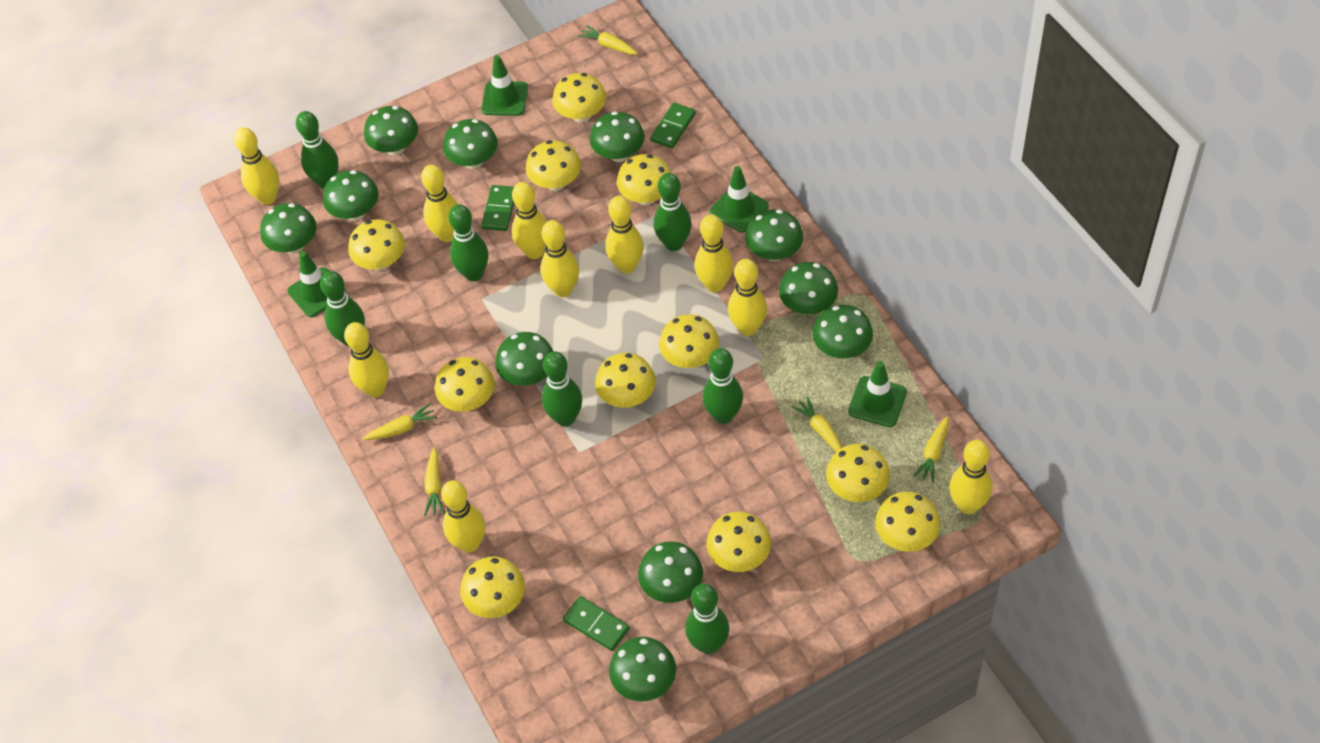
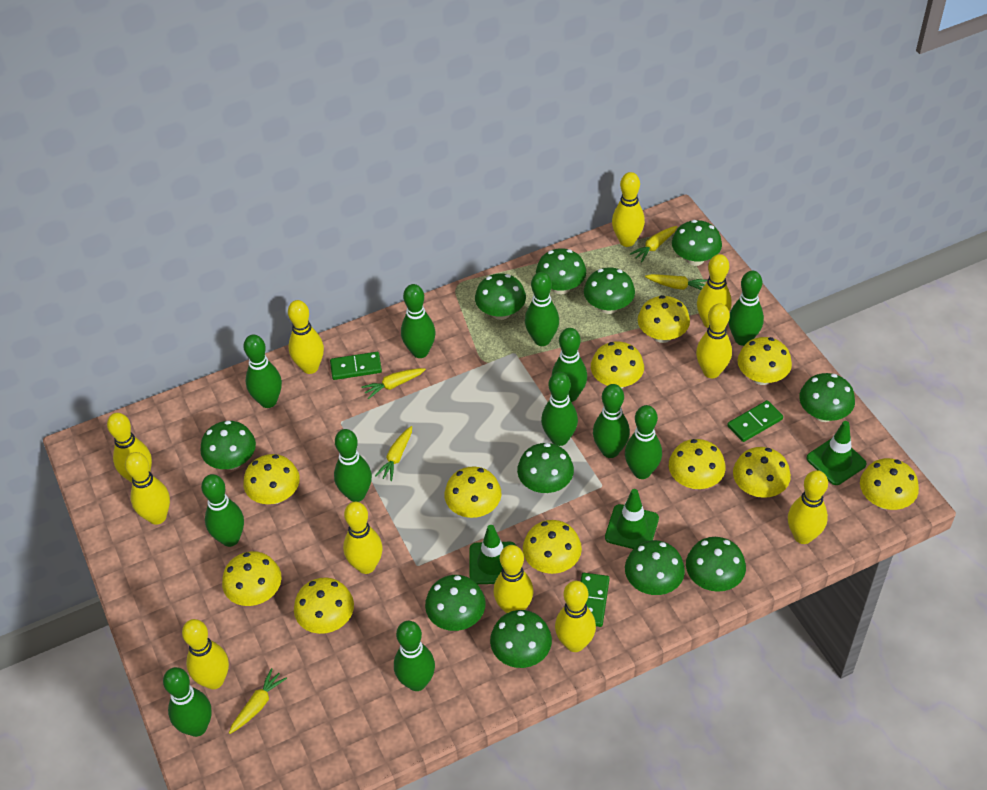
green bowling pin: [296,111,339,189] [320,271,365,347] [448,204,488,282] [542,351,582,426] [654,173,692,251] [685,584,729,654] [702,348,743,424] = 7 -> [163,667,212,737] [201,474,244,547] [243,334,282,408] [334,429,372,502] [394,621,435,691] [401,284,435,358] [525,272,559,346] [541,372,578,446] [552,328,587,402] [593,384,630,458] [625,405,662,479] [729,271,764,346] = 12
green traffic cone: [288,251,347,317] [481,55,528,116] [710,166,768,233] [848,361,907,427] = 4 -> [470,525,516,584] [605,489,659,549] [807,421,867,485] = 3
yellow bowling pin: [234,127,279,205] [344,322,389,397] [421,164,458,242] [441,480,486,553] [512,182,547,259] [541,220,579,297] [605,196,644,273] [694,215,733,292] [728,259,767,336] [949,440,993,514] = 10 -> [107,413,152,483] [125,452,170,525] [182,619,229,689] [288,300,324,374] [343,502,382,574] [493,545,534,613] [555,581,596,652] [612,172,645,247] [696,303,732,378] [697,254,732,328] [788,470,828,544] = 11

